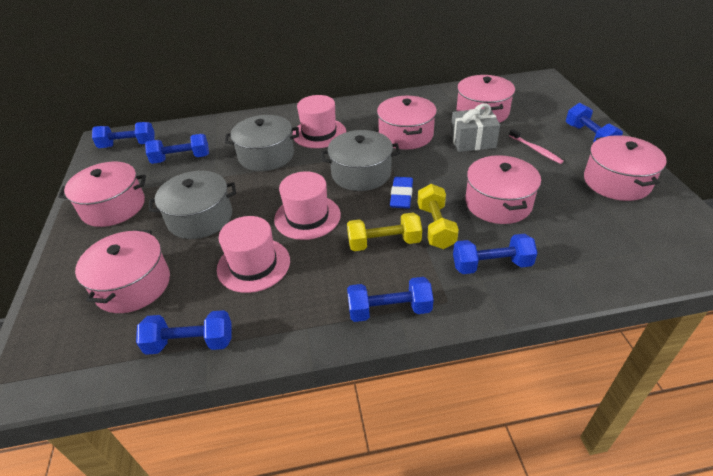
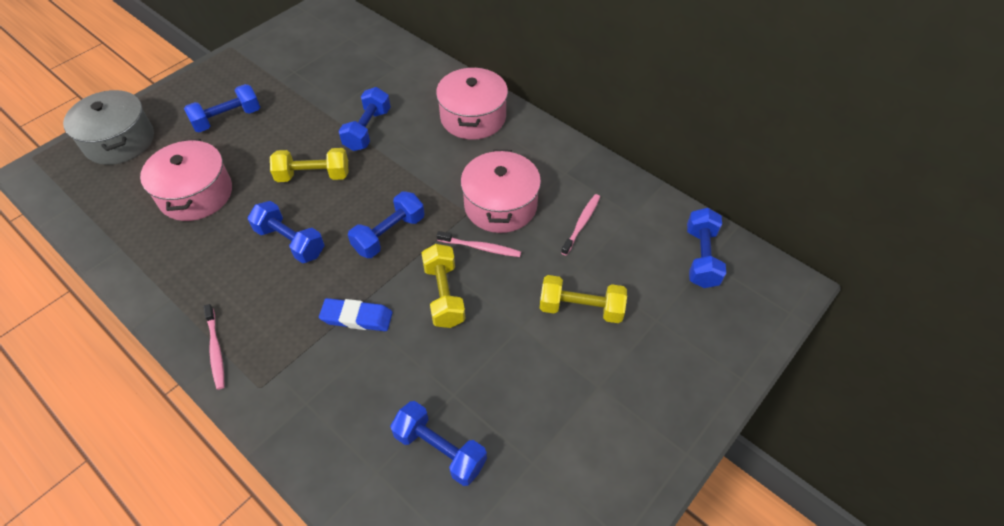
grey gift: [450,103,500,152] = 1 -> none = 0
grey pot: [149,171,236,239] [225,115,299,171] [321,130,400,191] = 3 -> [63,90,154,165] = 1
pink hat: [217,216,290,293] [274,171,341,240] [292,95,346,148] = 3 -> none = 0
pink pot: [58,162,146,227] [75,229,170,313] [377,96,437,150] [456,75,515,123] [465,155,541,224] [584,135,667,201] = 6 -> [140,139,232,221] [436,67,508,140] [461,150,541,233] = 3
pink toothbrush: [509,129,564,164] = 1 -> [204,304,224,390] [437,231,521,257] [561,194,600,255] = 3
yellow dumbbell: [347,212,422,251] [417,184,459,249] = 2 -> [270,148,348,182] [421,244,466,328] [540,275,627,323] = 3

